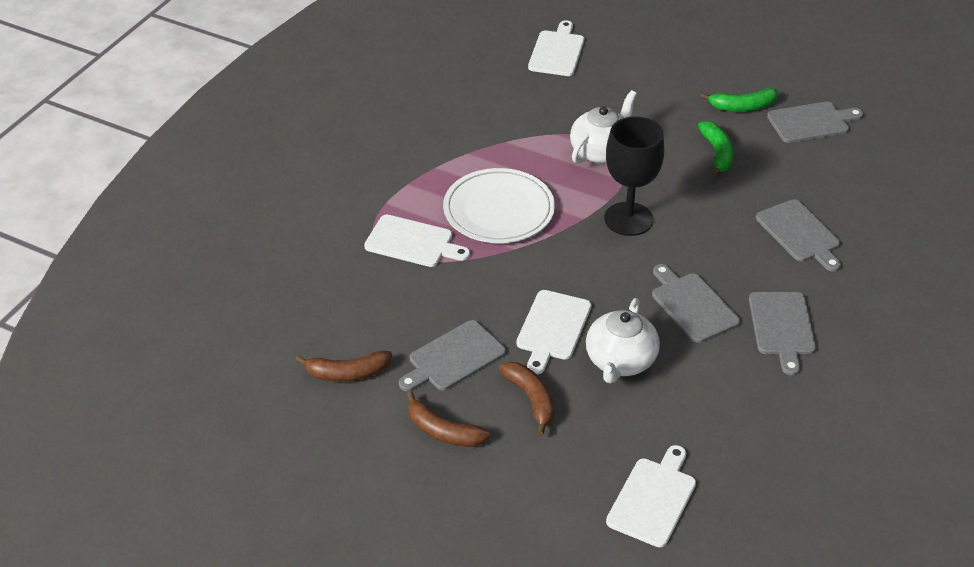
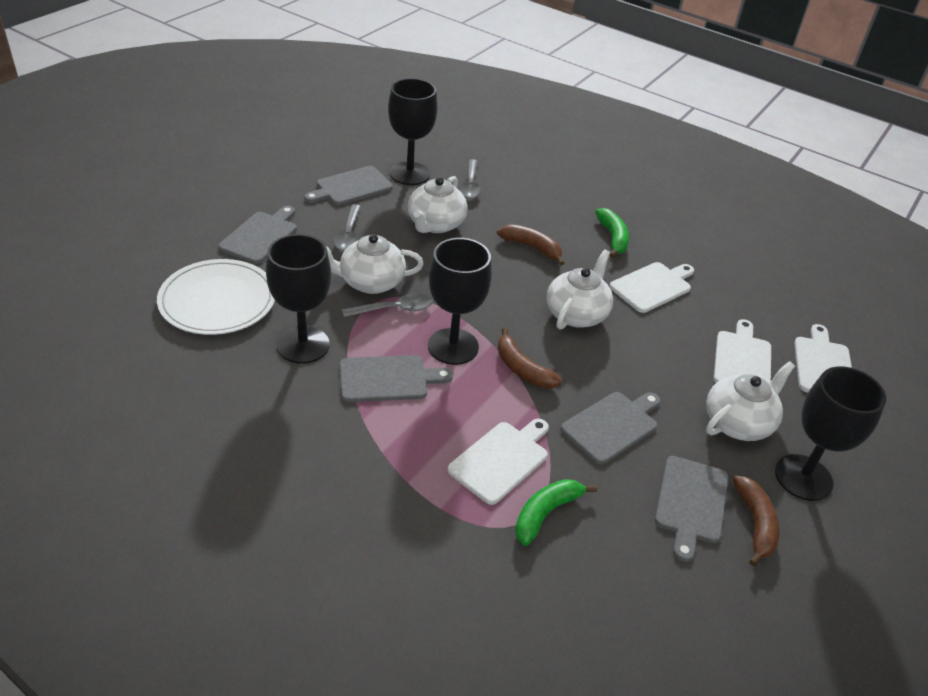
black goblet: [604,116,664,236] = 1 -> [266,234,331,364] [388,78,438,185] [428,238,492,365] [775,366,886,501] = 4
grey spoon: none = 0 -> [334,204,361,251] [342,293,433,317] [459,159,481,199] = 3
white teapot: [570,90,637,164] [586,298,660,384] = 2 -> [325,234,424,294] [408,176,468,233] [547,250,613,330] [706,361,795,441] = 4

